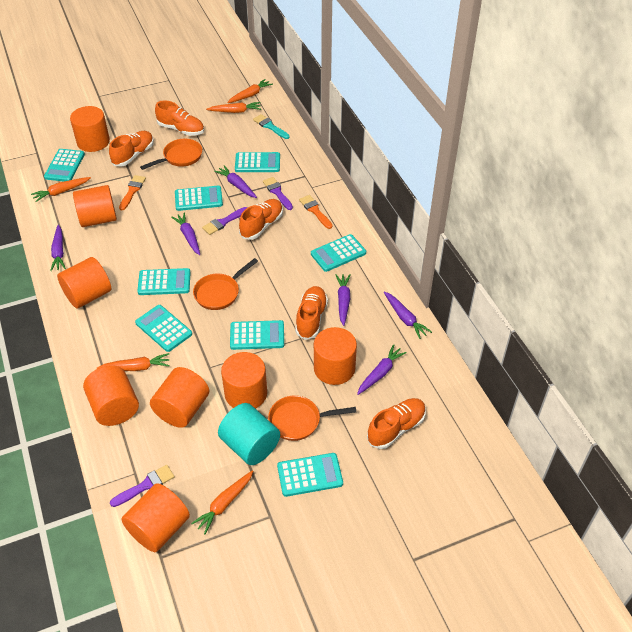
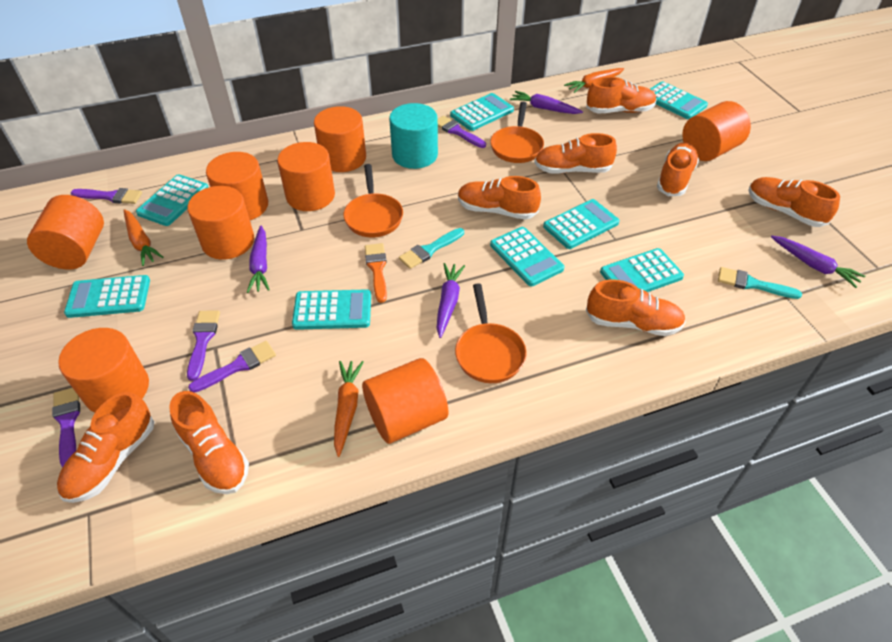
orange brush: [119,175,146,210] [299,195,333,229] = 2 -> [365,243,387,303] = 1
orange carrot: [31,177,91,202] [97,353,170,371] [191,470,253,534] [206,102,261,113] [227,79,273,103] = 5 -> [124,209,163,266] [334,361,363,457] [564,68,624,93] = 3
orange shoe: [109,131,154,167] [155,100,204,136] [239,199,283,240] [295,286,328,340] [367,398,426,449] = 5 -> [57,392,154,503] [169,391,249,494] [458,176,541,219] [534,133,617,174] [586,77,657,113] [586,279,686,336] [657,142,699,196] [748,177,840,227] = 8
purple brush: [110,465,175,507] [202,207,247,235] [263,177,293,210] = 3 -> [52,388,80,467] [70,188,142,204] [187,310,220,381] [188,341,276,393] [438,116,486,148] = 5
purple carrot: [50,225,66,271] [172,212,200,255] [214,165,257,198] [335,274,351,326] [357,344,407,395] [384,291,432,339] = 6 -> [247,225,270,293] [437,263,465,338] [510,91,583,114] [771,235,865,288] = 4
turquoise brush: [253,114,290,139] = 1 -> [399,228,464,269] [718,267,802,299] = 2

